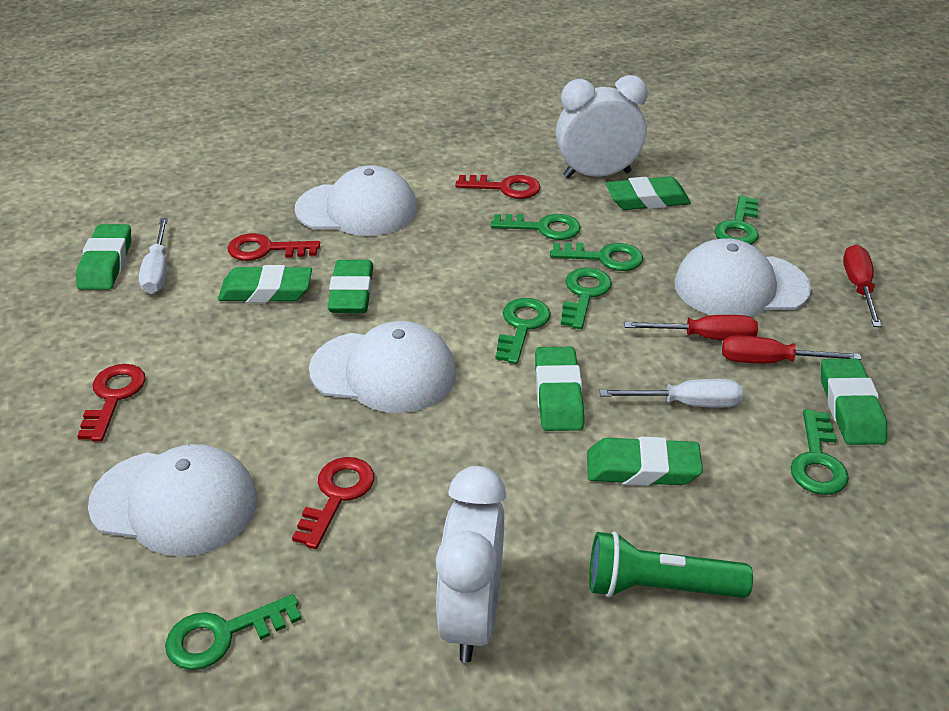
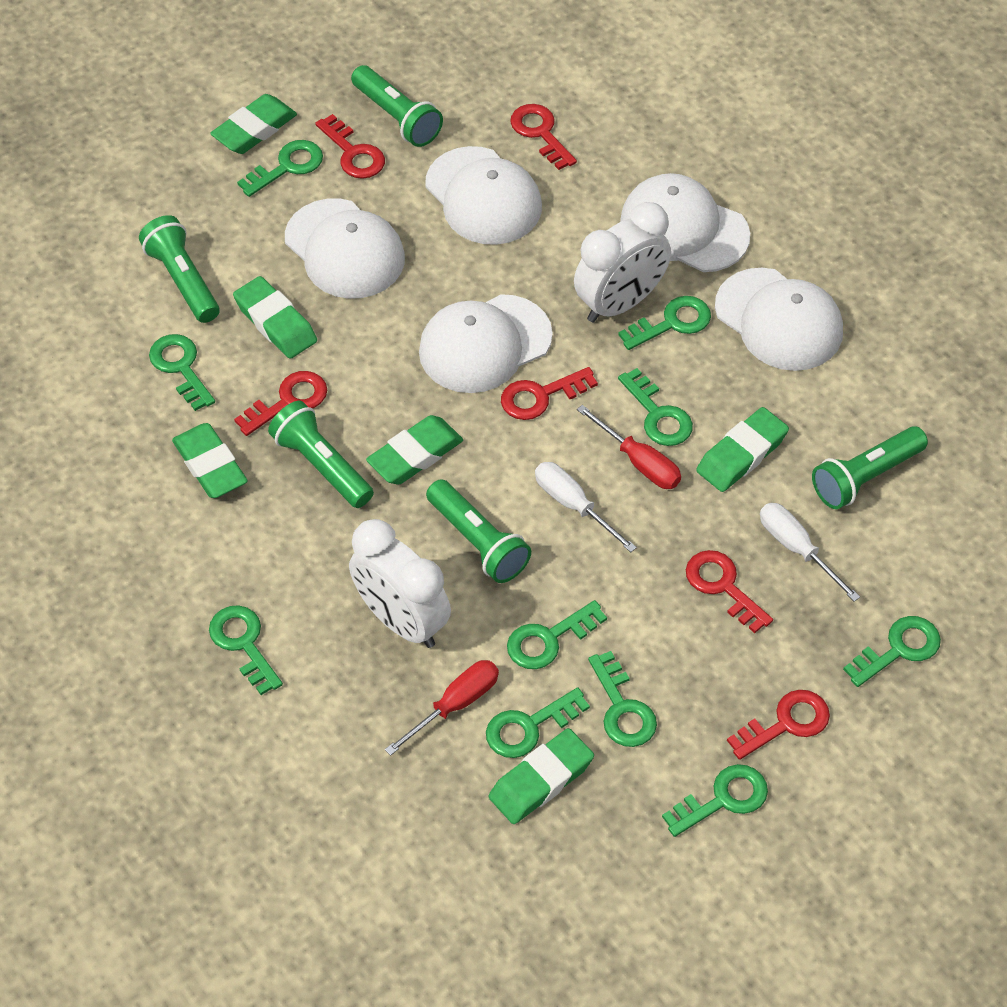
green eraser: [76,224,131,290] [218,265,312,303] [328,260,373,313] [535,347,584,431] [587,436,703,486] [606,176,691,210] [821,359,887,445] = 7 -> [172,423,247,498] [210,94,297,154] [233,276,317,359] [366,415,463,485] [489,728,594,824] [696,407,789,492] = 6
green flashlight: [589,531,753,598] = 1 -> [139,215,219,323] [268,401,374,508] [351,65,443,147] [426,479,531,583] [812,426,928,509] = 5
green key: [165,594,302,670] [491,214,581,240] [495,298,550,364] [550,243,643,271] [561,268,612,329] [715,195,759,245] [790,409,849,495] = 7 -> [149,334,215,411] [209,605,283,695] [237,140,323,197] [486,687,590,758] [507,600,607,669] [588,651,657,747] [618,296,711,350] [618,368,693,446] [662,764,768,837] [843,616,941,687] = 10
red key: [77,364,146,442] [227,233,320,261] [292,457,374,549] [455,175,541,199] = 4 -> [234,371,327,436] [315,114,385,179] [501,367,598,420] [510,104,577,170] [686,550,773,633] [727,690,830,760] = 6
red screwdriver: [624,315,758,340] [722,335,861,363] [843,245,882,327] = 3 -> [385,660,499,756] [577,405,681,489] = 2
white cap: [88,444,257,557] [295,165,417,236] [309,321,456,413] [674,238,811,317] = 4 -> [285,198,405,299] [419,294,553,393] [425,146,542,245] [620,173,750,272] [715,268,843,371] = 5

